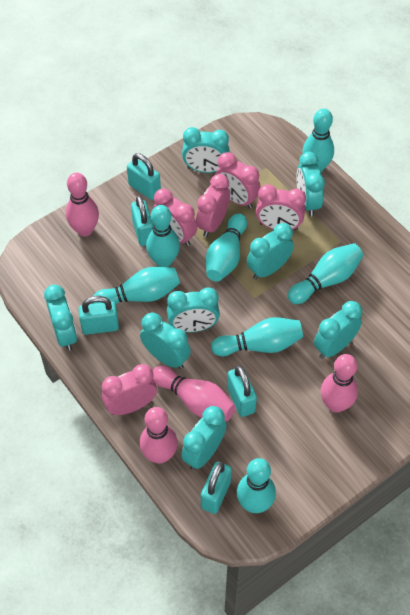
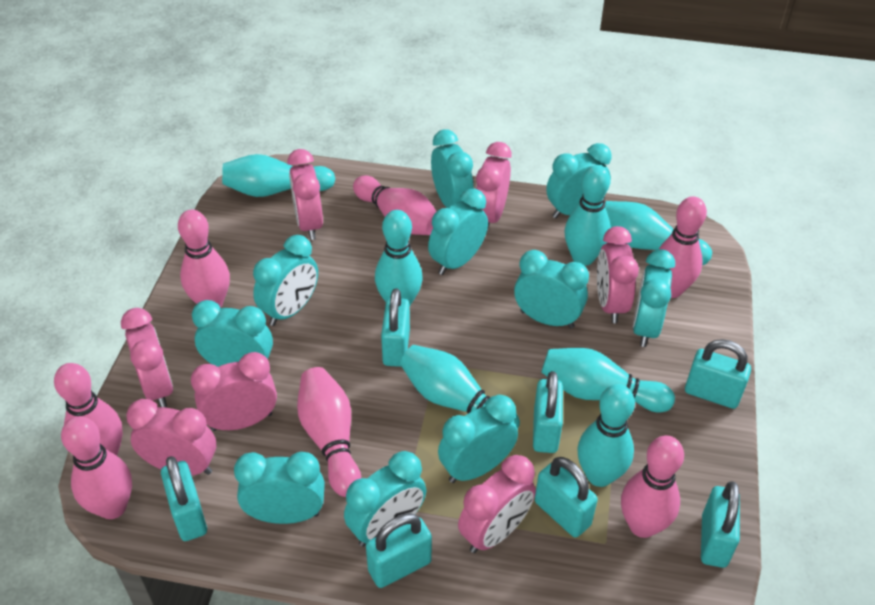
pink bowling pin: [66,173,99,236] [140,407,178,464] [153,366,235,421] [321,354,358,413] = 4 -> [54,363,123,456] [61,416,132,519] [178,210,230,308] [297,367,361,497] [353,176,437,235] [621,435,684,538] [659,197,707,298] = 7
pink clock: [102,364,157,415] [152,189,197,246] [196,174,230,237] [215,152,261,209] [256,184,306,230] = 5 -> [121,308,173,407] [126,399,216,476] [191,352,277,431] [287,149,323,240] [458,455,536,553] [476,142,512,231] [597,226,639,323] = 7
turquoise clock: [44,285,77,351] [140,313,191,369] [167,287,220,332] [181,406,227,470] [182,127,230,173] [247,223,294,280] [296,152,325,216] [314,301,362,359] = 8 -> [192,300,273,367] [234,452,325,524] [253,235,318,326] [344,451,426,547] [428,188,488,275] [431,129,474,208] [438,395,518,483] [514,250,589,328] [546,143,611,218] [633,249,675,347] = 10
turquoise padlock: [78,296,119,335] [127,153,161,200] [131,195,153,246] [201,462,232,514] [227,366,257,417] = 5 -> [161,456,207,541] [366,513,432,588] [381,288,410,367] [533,371,563,453] [535,457,598,538] [685,339,751,409] [701,481,740,568] = 7

